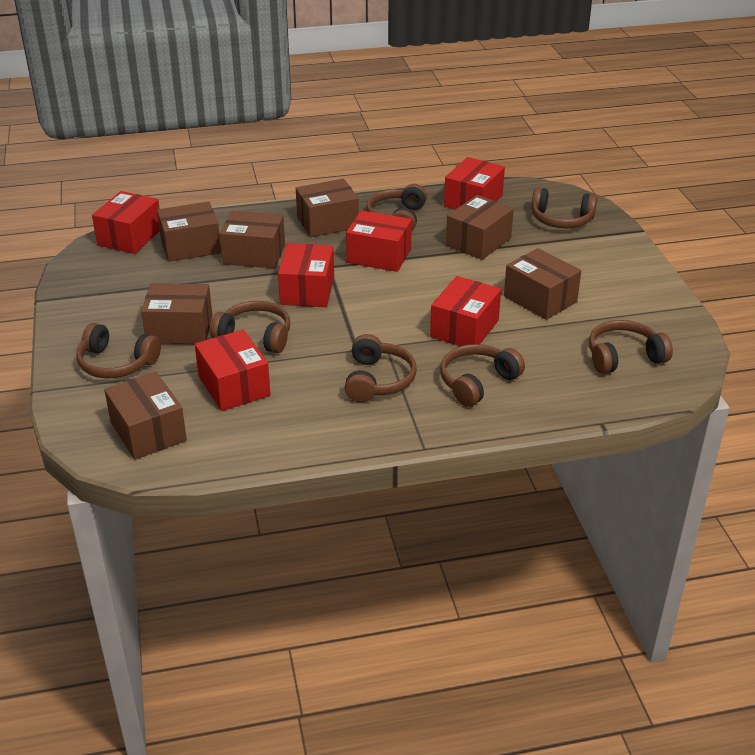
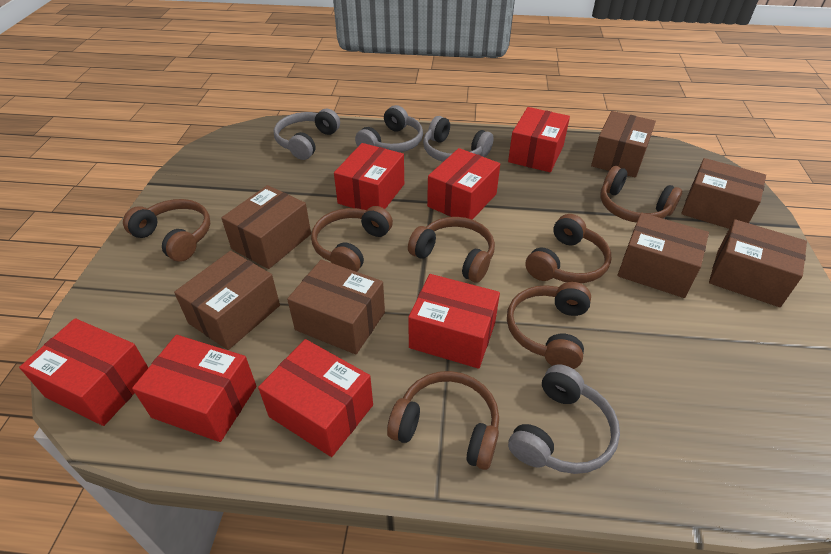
grey headphones: none = 0 -> [274,108,340,160] [355,105,423,152] [423,116,494,162] [508,364,620,474] = 4
red box: [92,191,160,254] [195,330,271,411] [278,243,334,307] [346,210,412,272] [430,276,501,346] [444,157,505,210] = 6 -> [19,318,148,426] [132,335,257,442] [258,339,373,457] [334,143,404,210] [408,274,500,369] [427,148,500,220] [508,107,570,172] = 7

